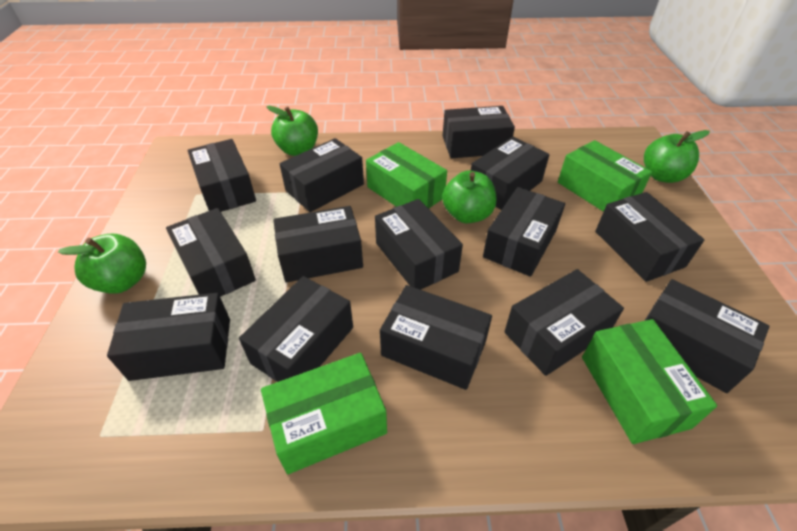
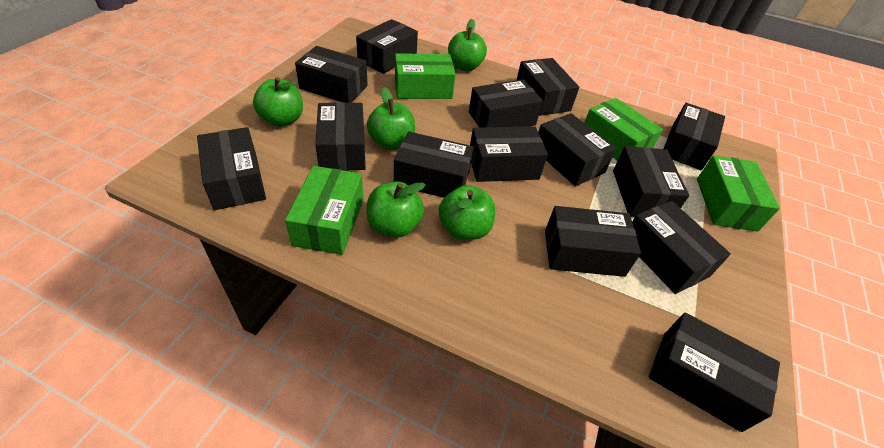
green apple: [58,234,146,294] [267,105,318,156] [442,170,496,223] [644,130,710,183] = 4 -> [253,77,303,127] [366,181,425,238] [367,87,415,150] [439,185,495,240] [448,19,487,71] = 5

